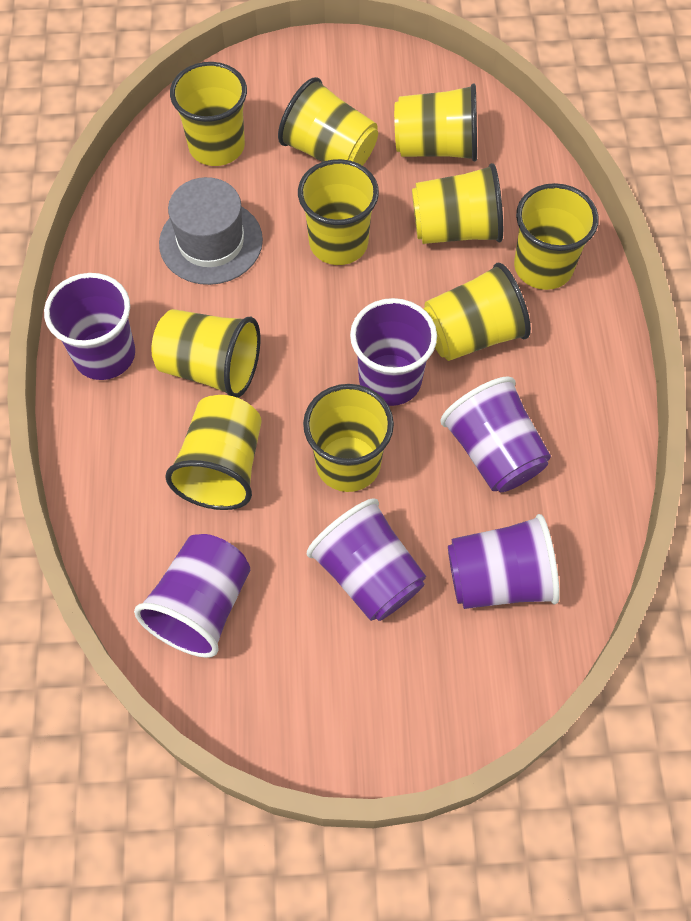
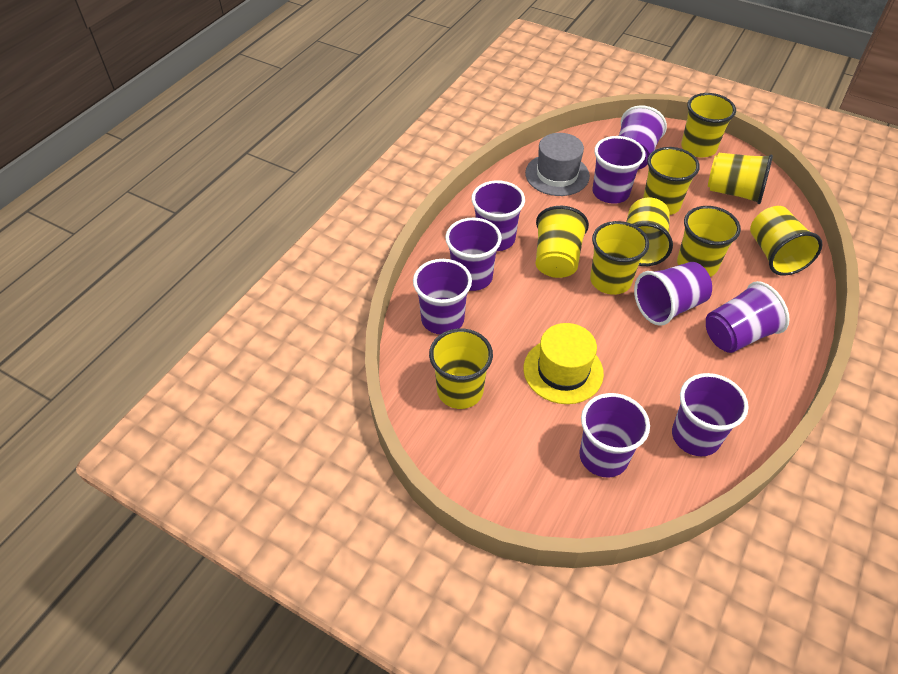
purple cup: [44,273,135,380] [134,534,250,658] [307,498,426,621] [350,298,437,406] [440,376,551,492] [448,514,560,609] = 6 -> [413,259,472,334] [445,217,502,291] [471,180,525,251] [579,393,650,477] [592,136,645,204] [619,105,667,169] [634,262,712,326] [672,373,749,456] [706,281,790,353] = 9
yellow cup: [151,309,260,398] [165,395,261,510] [170,62,247,166] [278,77,378,166] [298,159,379,265] [303,384,394,492] [394,83,477,161] [412,163,503,244] [424,263,531,361] [514,183,599,290] = 10 -> [429,328,493,409] [536,206,589,278] [590,221,649,295] [626,198,673,266] [643,147,700,215] [677,206,741,277] [681,93,736,157] [708,153,773,204] [750,206,823,276] = 9
yellow hat: none = 0 -> [523,323,604,404] = 1

